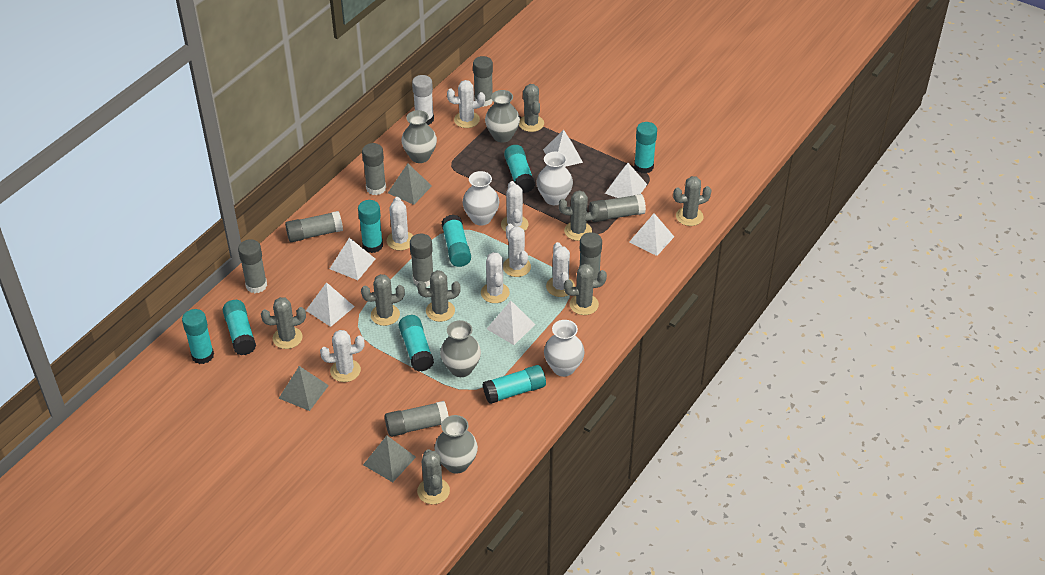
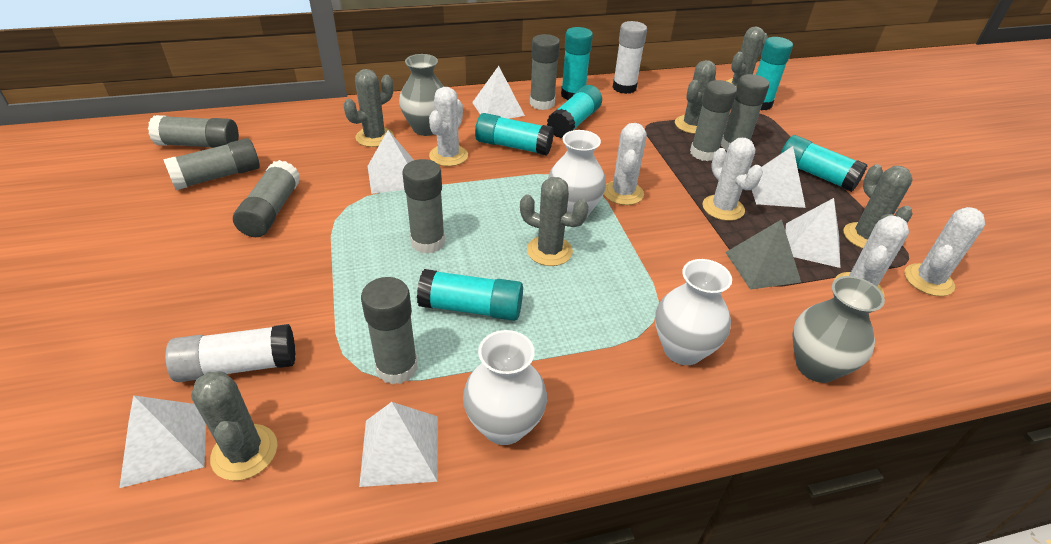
grey cactus: [261,297,306,349] [361,274,405,326] [417,270,461,322] [417,449,450,504] [519,84,544,132] [559,190,600,241] [564,264,607,315] [673,176,712,226] = 8 -> [191,371,277,481] [344,69,394,147] [520,177,589,266] [675,60,716,134] [726,26,768,87] [843,164,913,249] = 6
grey pyramid: [279,366,329,411] [363,436,416,482] [388,164,432,205] = 3 -> [725,219,801,290] = 1
grey vase: [401,110,437,163] [435,415,478,474] [440,320,481,377] [485,90,520,143] = 4 -> [399,54,444,136] [792,276,885,383] = 2
turquoise glue stick: [182,309,214,364] [223,300,256,355] [358,200,383,253] [399,315,434,372] [441,215,471,267] [483,365,546,404] [504,145,535,193] [634,122,657,174] = 8 -> [417,269,523,321] [475,113,554,156] [547,85,602,138] [561,27,593,100] [756,37,793,110] [781,135,867,192] = 6
white cactus: [320,330,365,382] [387,197,413,250] [447,80,485,128] [481,252,510,303] [501,181,529,232] [503,224,531,277] [546,242,575,297] = 7 -> [429,87,468,166] [604,123,647,205] [703,138,763,221] [835,215,909,296] [905,207,985,296] = 5
white glue stick: [412,75,434,125] = 1 -> [165,324,295,382] [612,21,647,94] = 2

